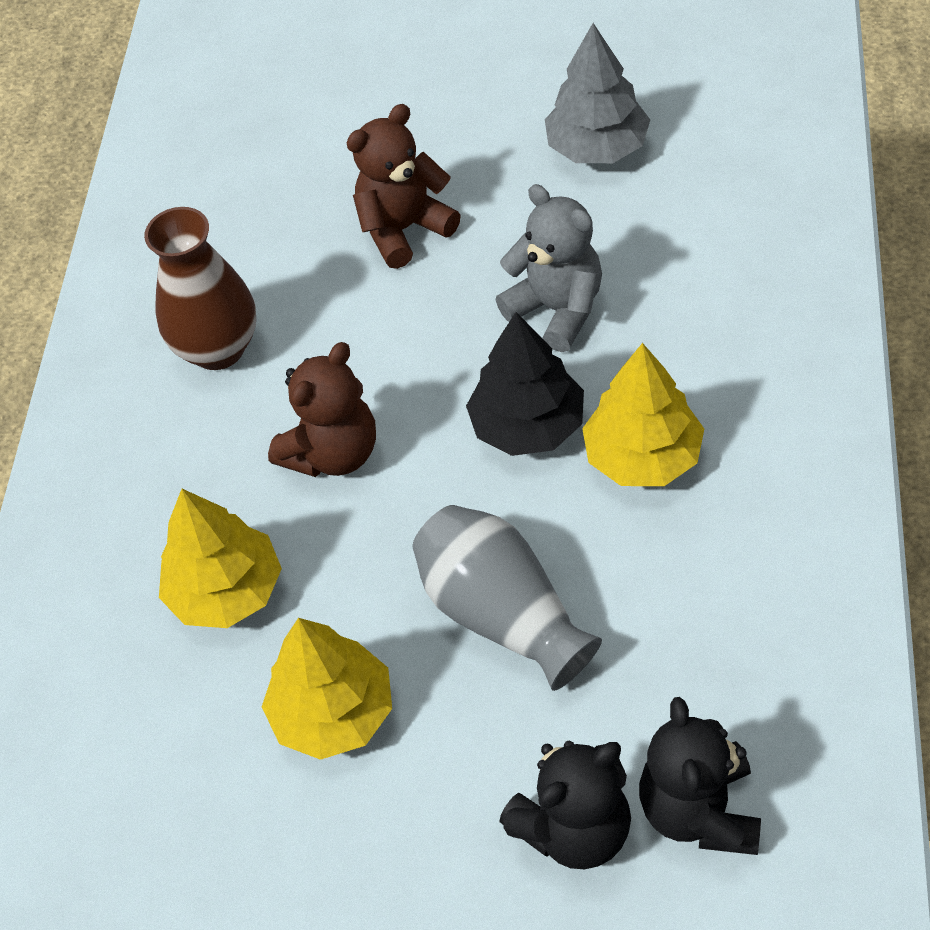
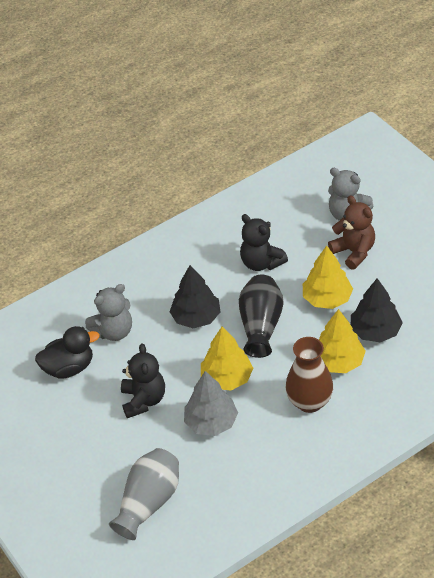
black duck: none = 0 -> [35,326,100,379] = 1
black tree: [466,312,584,456] = 1 -> [169,265,220,328] [351,278,403,342] = 2
black vase: none = 0 -> [239,275,284,358] = 1
brown teddy bear: [268,342,376,477] [347,104,461,269] = 2 -> [328,195,375,270] = 1
grey teddy bear: [496,184,602,352] = 1 -> [85,284,132,341] [328,168,374,220] = 2

